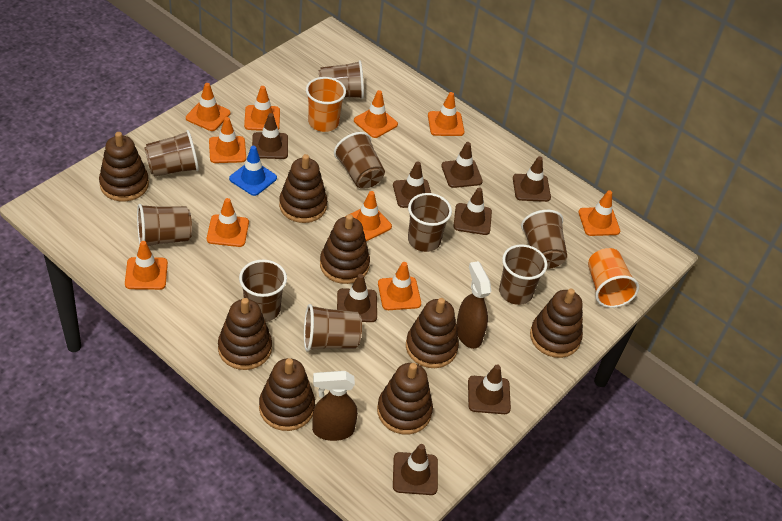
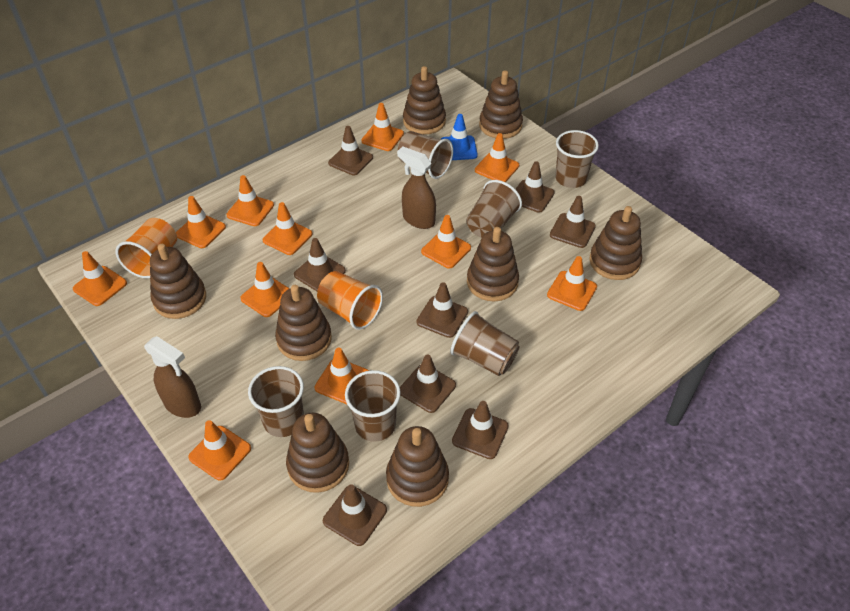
brown cup: [137,204,192,246] [144,130,199,177] [239,259,287,322] [304,304,362,352] [319,60,364,99] [334,132,385,189] [408,193,452,252] [499,244,547,305] [521,210,567,269] = 9 -> [248,366,304,437] [345,370,401,442] [398,131,453,179] [450,311,520,376] [466,180,522,238] [555,130,599,188] = 6
orange traffic cone: [125,241,168,290] [186,83,231,131] [207,198,249,247] [209,117,246,163] [244,86,280,131] [345,191,392,241] [354,90,398,138] [378,262,421,310] [428,92,464,136] [578,190,620,236] = 10 -> [73,251,127,306] [176,196,226,248] [188,420,251,481] [226,175,274,226] [240,262,290,317] [263,202,312,255] [314,347,369,404] [361,103,404,151] [421,215,471,268] [475,133,519,182] [547,256,597,311] = 11

